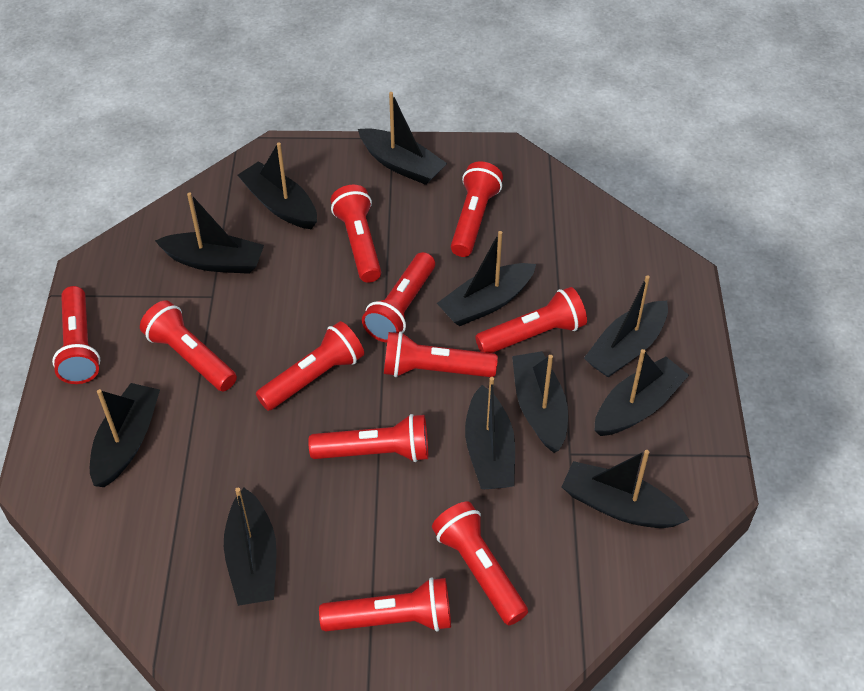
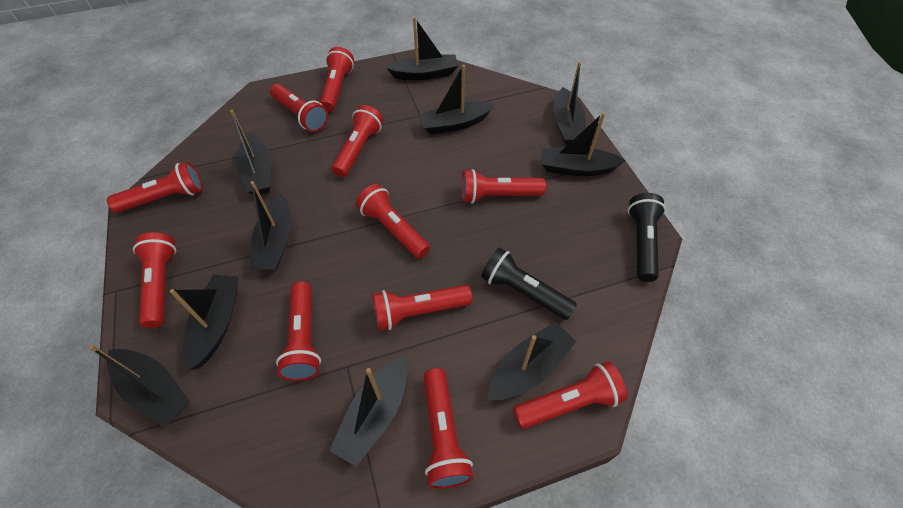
black boat: [90,383,160,487] [155,193,264,274] [224,488,277,606] [238,143,317,229] [358,92,447,185] [437,231,536,326] [465,377,515,489] [512,351,568,453] [562,450,689,528] [584,275,668,377] [594,349,689,436] = 11 -> [88,345,190,427] [170,275,239,371] [230,110,271,194] [249,181,291,270] [329,356,408,466] [386,17,459,80] [418,65,494,135] [488,322,577,400] [541,113,626,176] [553,62,586,145] = 10
black flashlight: none = 0 -> [481,248,577,320] [628,193,666,282] = 2

